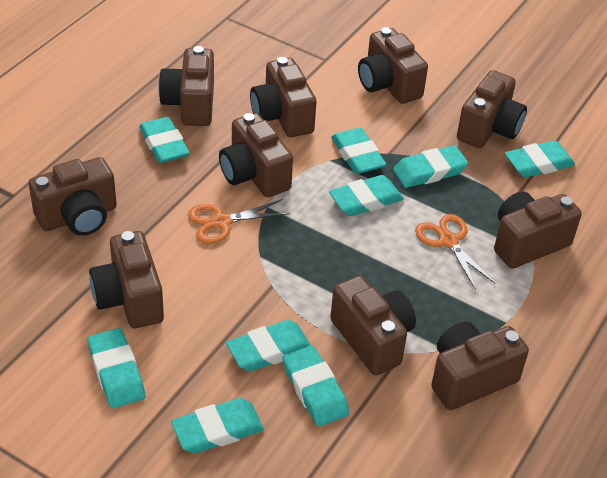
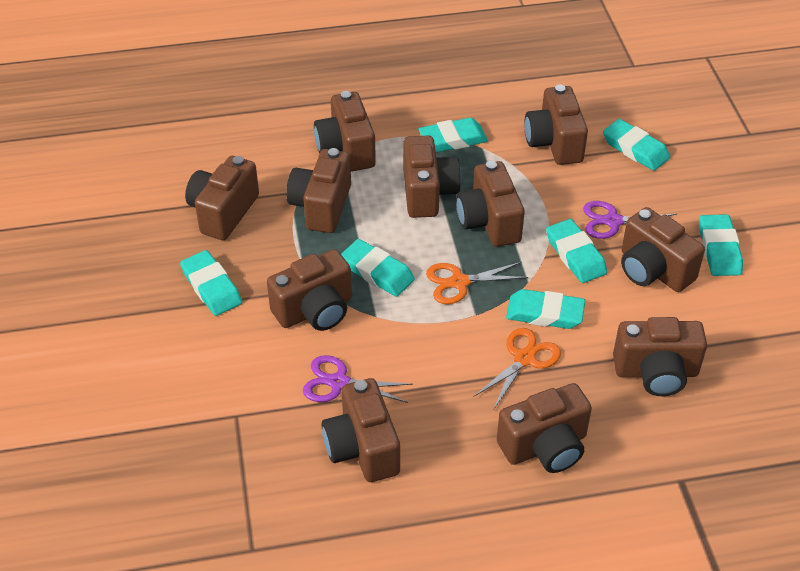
brown camera: [29,157,117,236] [89,231,164,328] [159,46,214,126] [219,113,293,197] [250,57,316,137] [330,275,416,375] [358,27,428,104] [431,321,529,410] [457,70,527,148] [494,191,582,269] = 10 -> [185,156,259,240] [267,249,352,331] [286,148,351,233] [314,91,376,171] [322,378,400,482] [403,136,461,218] [456,161,525,247] [497,383,592,473] [524,84,588,165] [613,317,707,396] [621,207,705,292] = 11
purple scissors: none = 0 -> [303,355,413,403] [583,201,677,239] = 2
turquoise eraser: [88,328,145,408] [139,117,189,163] [171,398,264,454] [226,320,311,372] [282,345,349,426] [329,175,404,216] [331,128,386,174] [393,145,468,188] [505,141,575,178] = 9 -> [180,250,242,316] [341,239,415,297] [419,118,488,152] [506,289,585,329] [546,219,607,283] [603,119,670,171] [699,214,743,276] = 7

